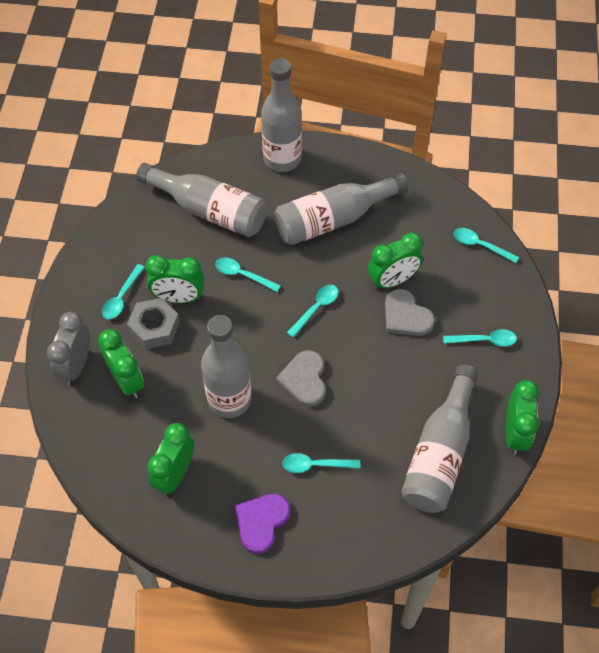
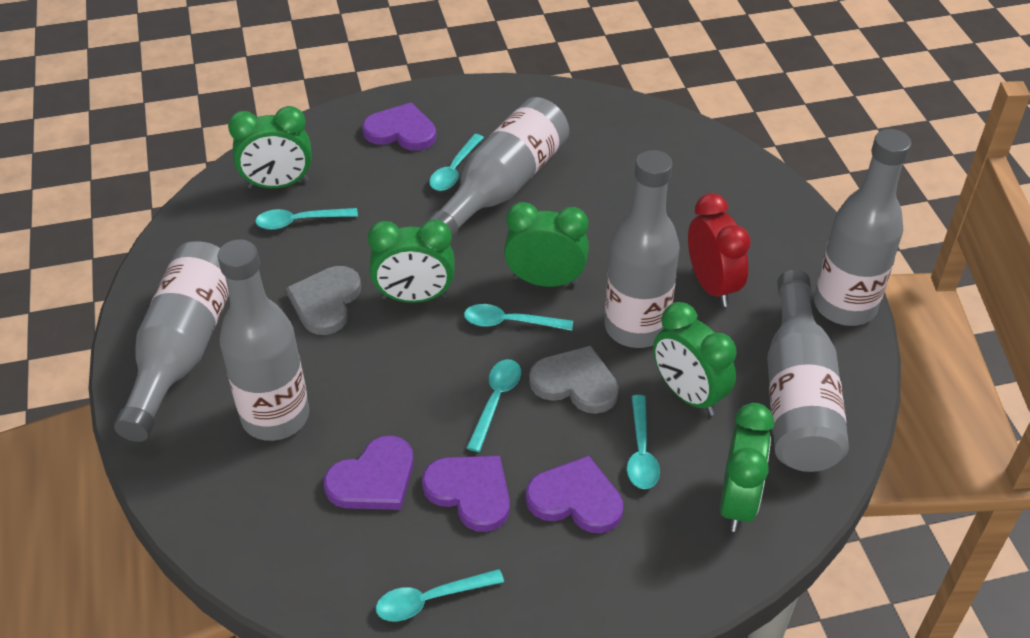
grey bottle: [136,163,267,237] [201,315,252,418] [261,58,302,172] [274,173,408,245] [401,365,478,513] = 5 -> [114,241,229,442] [218,239,309,441] [426,97,569,238] [604,150,680,348] [767,269,849,472] [814,129,911,326] = 6
grey clock: [47,312,90,385] = 1 -> none = 0
grey nut: [127,298,180,349] = 1 -> none = 0
purple heart: [235,494,290,554] = 1 -> [324,435,414,510] [362,102,436,151] [422,456,510,532] [526,456,623,533] = 4
red clock: none = 0 -> [688,193,751,307] = 1

